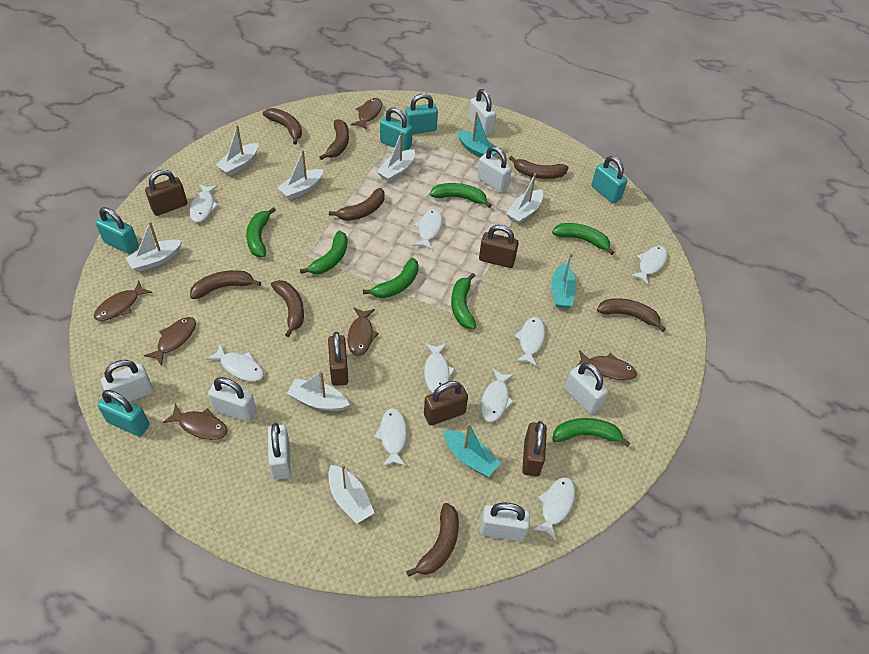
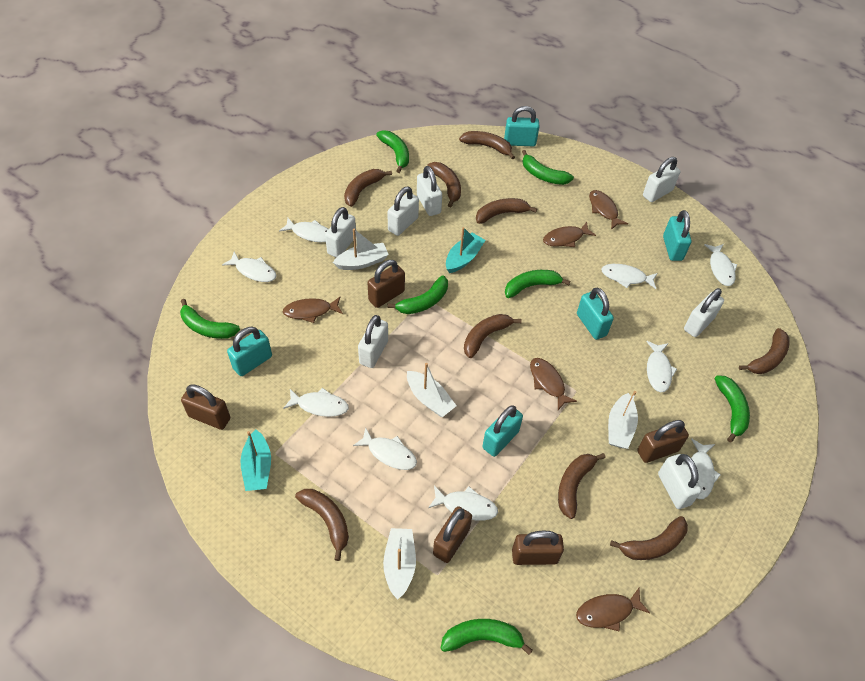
brown banana: [190,270,261,299] [263,108,302,145] [271,280,304,337] [320,119,349,160] [329,188,385,221] [406,503,459,577] [509,156,569,179] [597,298,666,332] = 8 -> [295,489,349,561] [344,169,392,207] [427,162,461,207] [459,131,515,159] [464,314,522,358] [476,198,537,224] [558,453,605,519] [610,516,688,560] [739,328,790,374] = 9
brown fish: [94,281,152,321] [144,317,196,366] [162,404,228,440] [348,308,379,356] [351,98,382,130] [577,350,637,380] = 6 -> [283,297,343,323] [530,358,577,410] [543,222,596,247] [576,588,650,631] [589,190,628,230] = 5
turquoise boat: [444,423,501,477] [458,112,497,157] [551,253,577,309] = 3 -> [240,430,271,491] [446,227,485,273] = 2
white boat: [126,222,182,272] [216,125,258,176] [277,150,324,200] [287,371,350,411] [328,464,374,524] [376,132,415,182] [506,173,543,224] = 7 -> [333,229,389,270] [383,528,416,600] [407,363,457,417] [608,391,638,449] = 4

